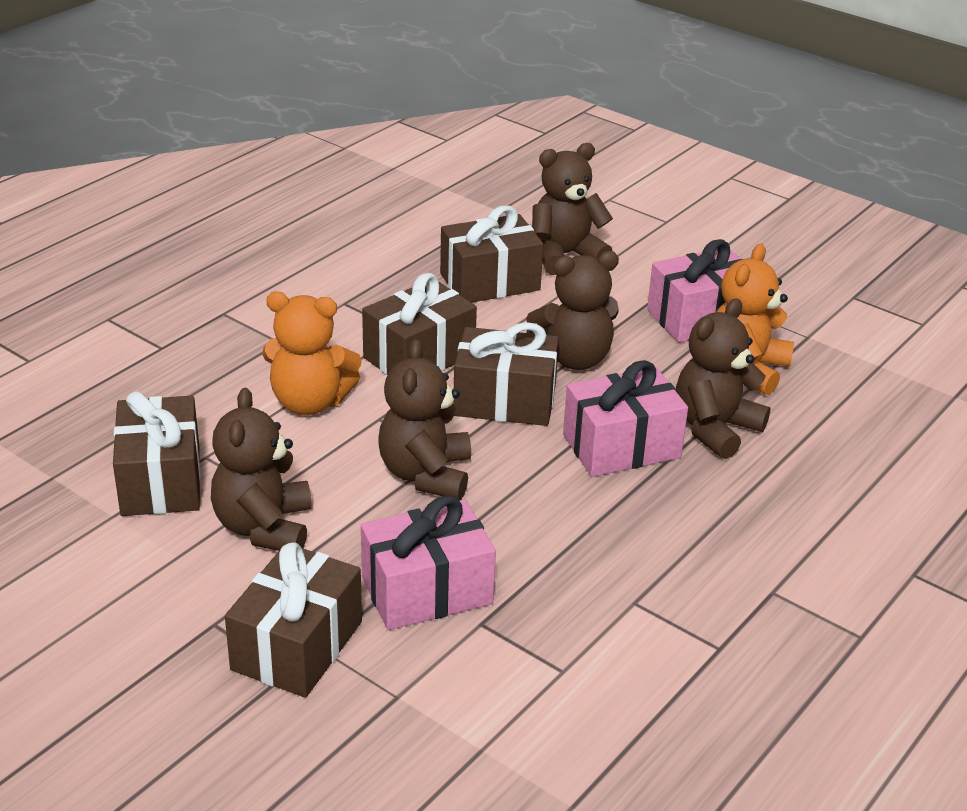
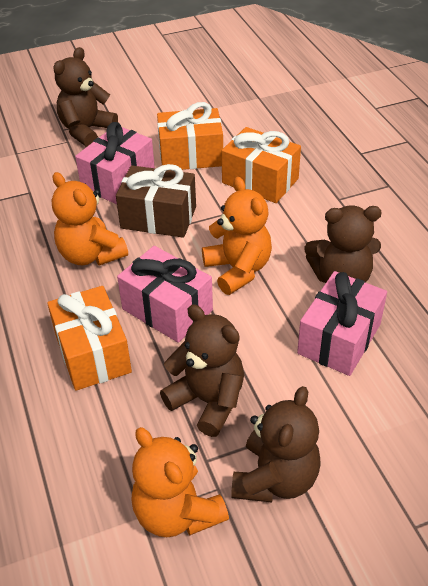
brown gift: [113,391,201,516] [225,542,362,698] [362,273,477,375] [440,205,543,303] [453,322,559,426] = 5 -> [116,164,196,238] = 1
brown teddy bear: [211,388,312,551] [378,339,471,500] [526,251,619,370] [532,143,613,275] [676,298,771,459] = 5 -> [53,47,118,147] [160,305,244,437] [231,386,321,502] [305,205,382,284] = 4
orange gift: none = 0 -> [47,286,132,391] [157,102,223,171] [222,127,301,203] = 3
orange teddy bear: [262,292,362,415] [716,244,794,395] = 2 -> [52,172,128,266] [131,427,229,537] [202,177,272,295] = 3

